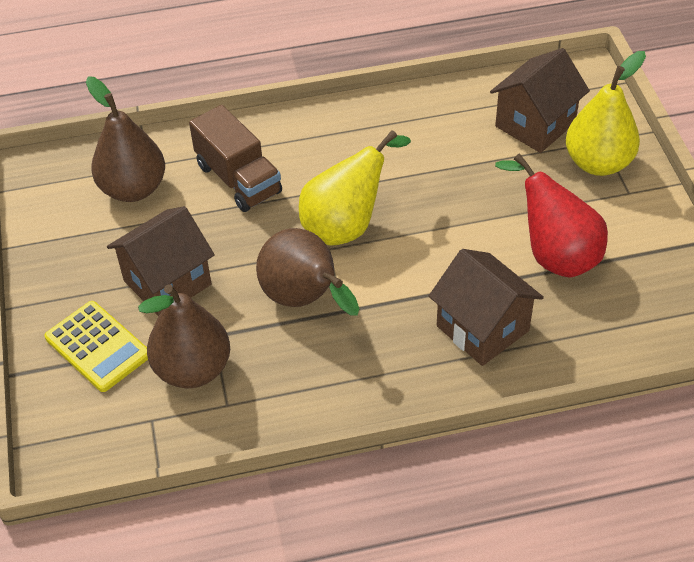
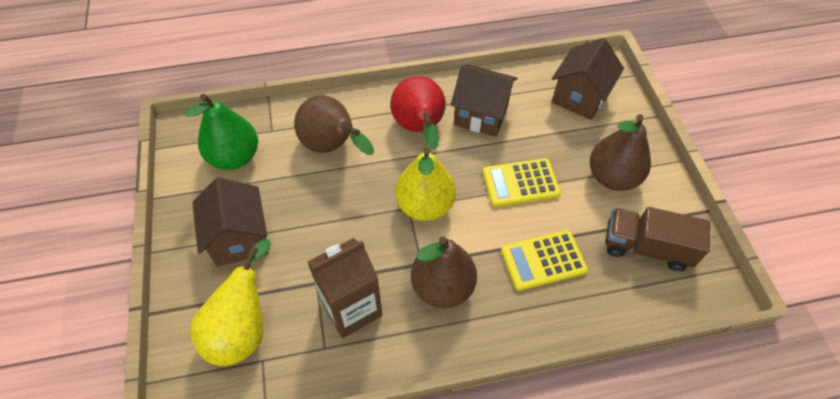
brown carton: none = 0 -> [308,238,382,338] = 1
green pear: none = 0 -> [184,94,258,170] = 1
yellow calculator: [45,301,148,392] = 1 -> [483,158,561,207] [501,230,588,291] = 2

